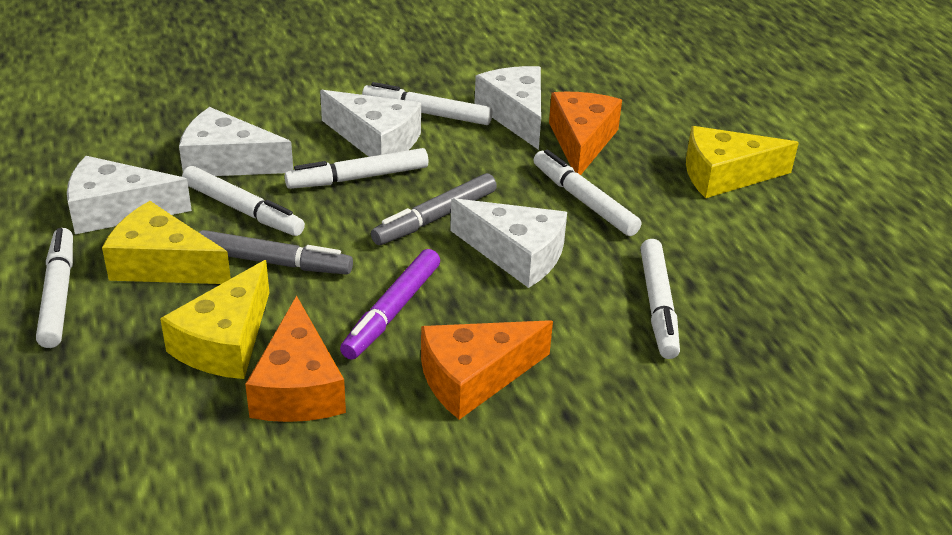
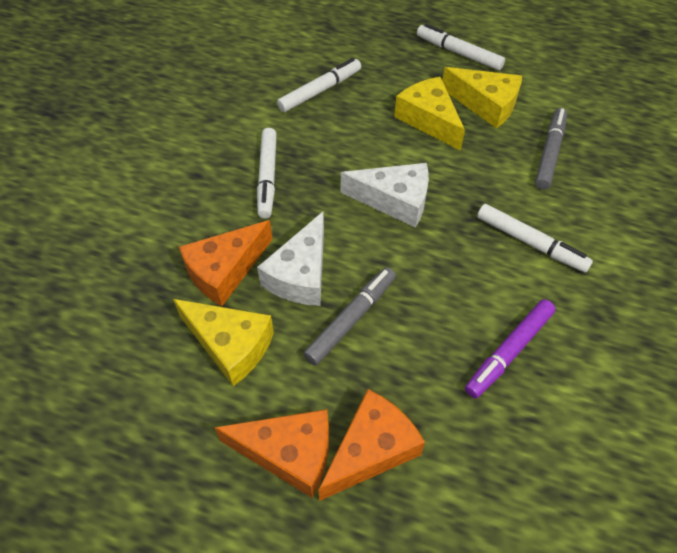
white cheese: [67,156,192,234] [179,107,293,176] [320,90,421,157] [450,198,567,288] [474,66,541,150] = 5 -> [257,212,324,306] [341,163,429,228] = 2
white marker: [36,228,73,348] [182,166,305,236] [285,148,429,189] [362,82,493,125] [533,149,641,236] [640,239,680,359] = 6 -> [257,128,277,218] [277,58,361,112] [417,24,505,70] [477,204,593,273] = 4

